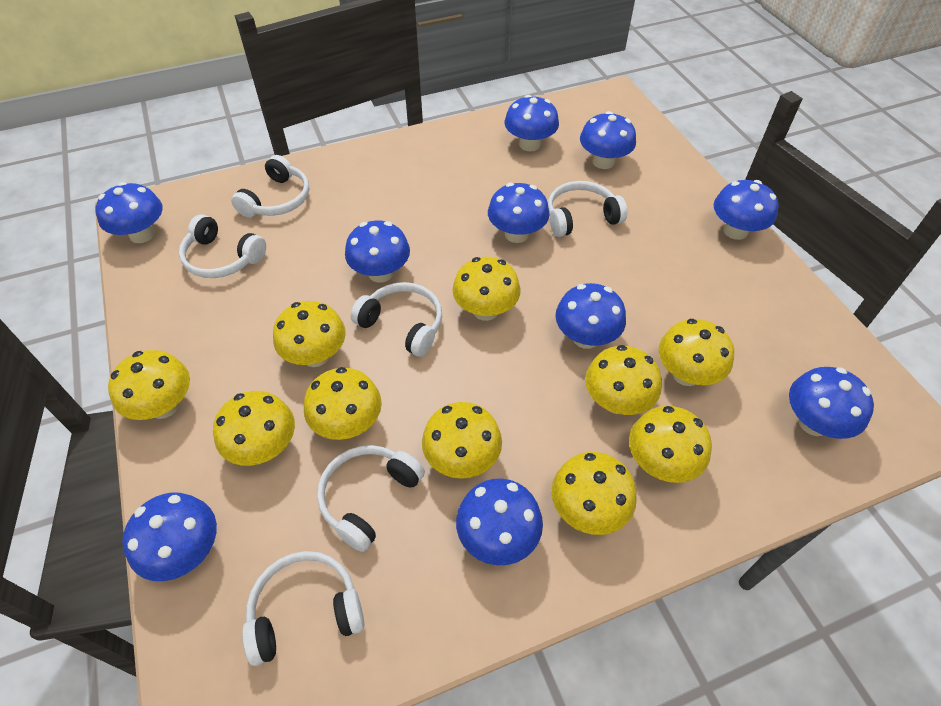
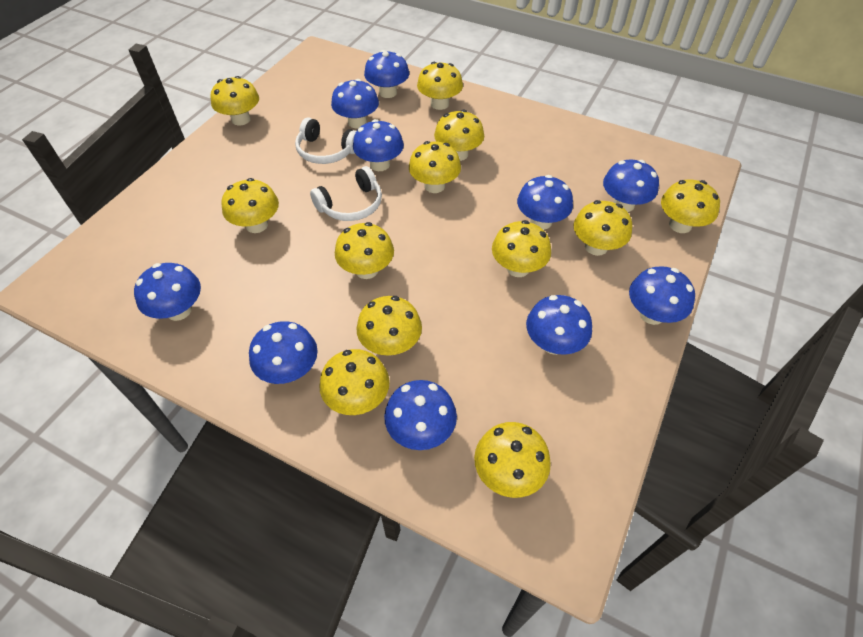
white headphones: [179,214,266,278] [231,155,309,218] [242,551,365,666] [317,445,425,552] [351,282,442,357] [548,181,628,237] = 6 -> [295,117,356,164] [310,166,382,221] = 2
yellow mushroom: [108,350,190,420] [213,391,295,466] [273,301,346,367] [304,367,382,440] [422,402,502,479] [453,257,520,321] [551,452,637,535] [585,345,662,415] [629,406,712,483] [658,319,734,386] = 10 -> [211,76,259,125] [222,178,279,233] [319,349,390,415] [335,222,394,279] [357,296,422,356] [409,141,461,193] [417,62,463,110] [434,110,484,161] [474,422,551,498] [492,220,551,277] [574,200,632,256] [661,179,720,233] = 12

